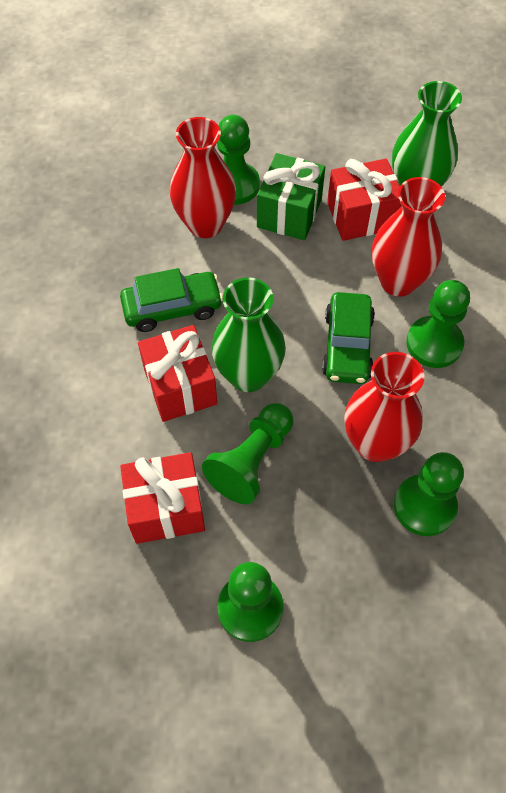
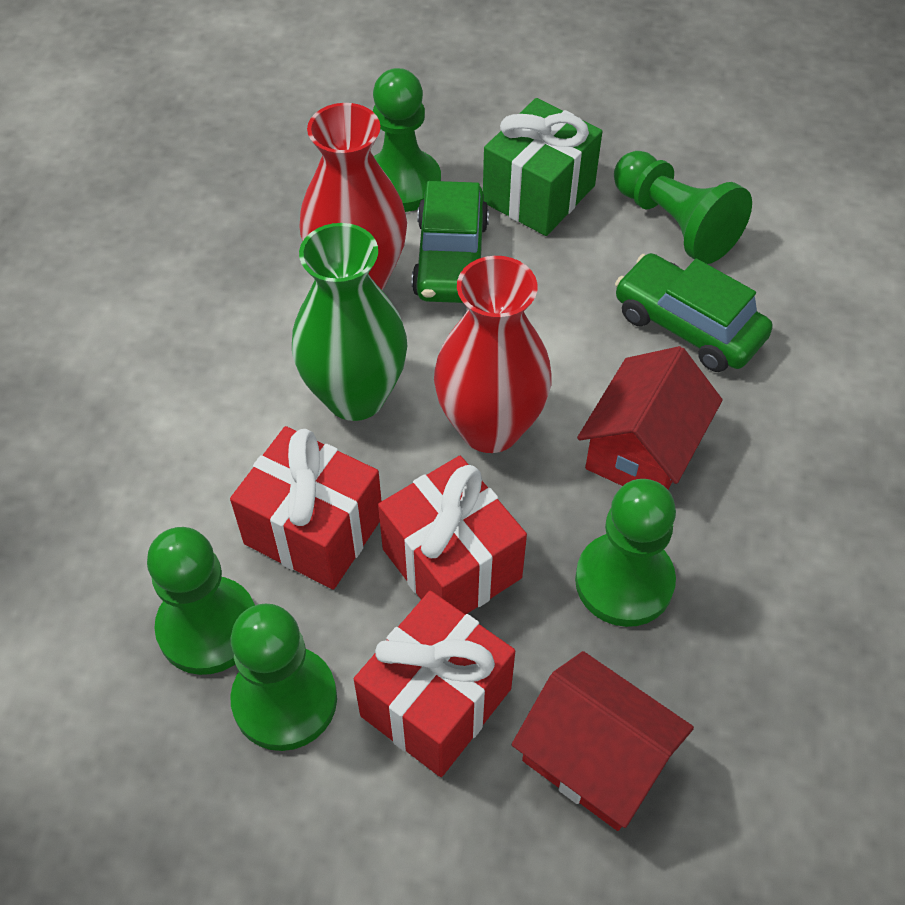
green vase: [211,277,286,392] [392,81,462,187] = 2 -> [292,223,407,421] = 1
red house: none = 0 -> [512,651,694,831] [577,346,723,489] = 2
red vase: [170,117,236,238] [344,352,424,462] [372,177,445,296] = 3 -> [299,103,407,290] [434,256,552,453] = 2

